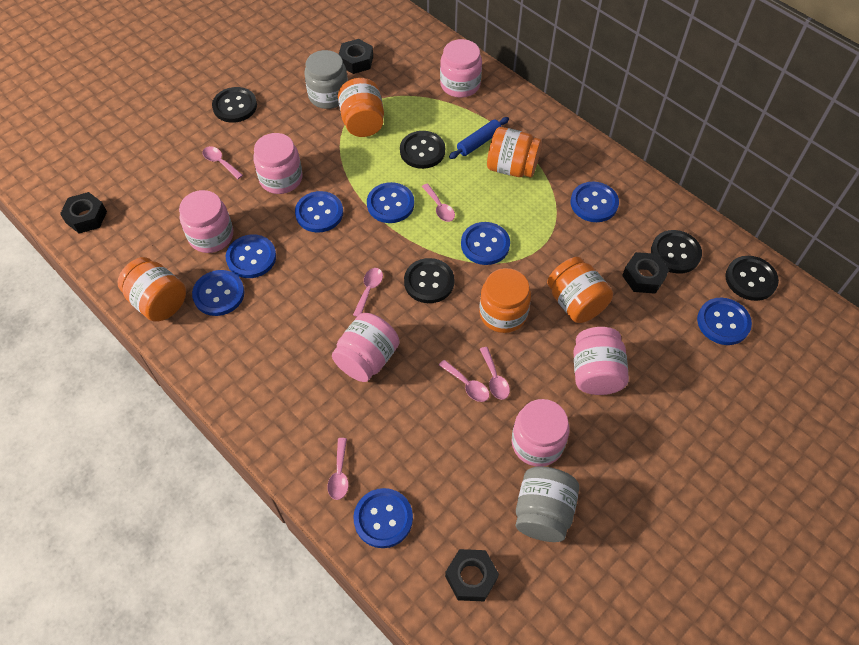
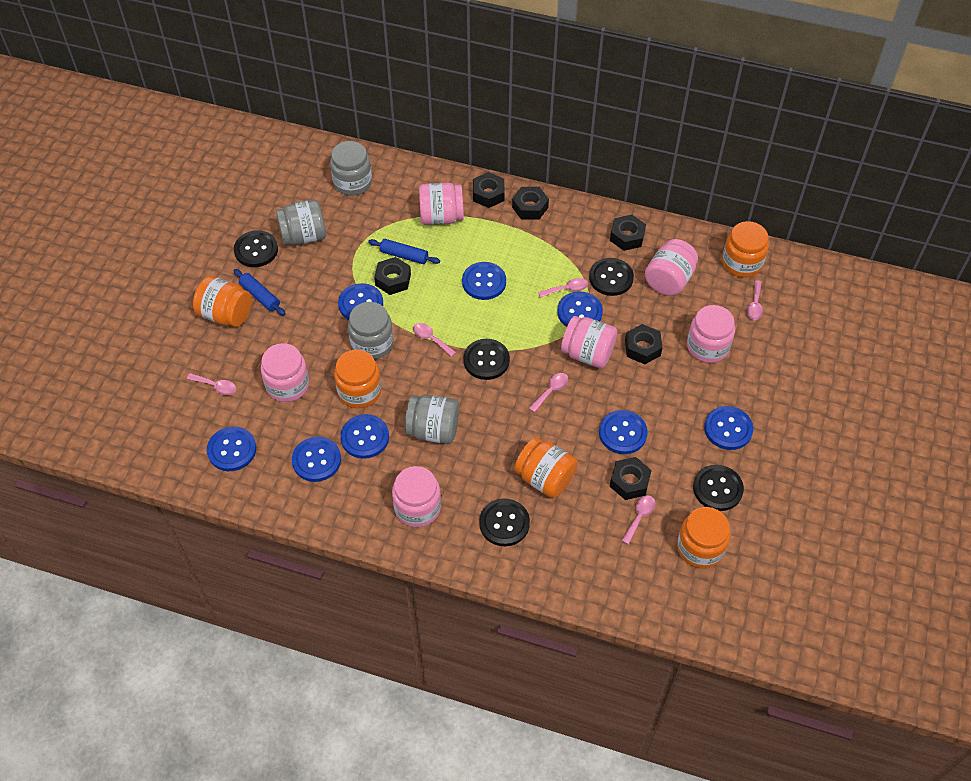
black nut: [60,192,107,234] [339,39,373,74] [445,549,499,601] [622,252,669,294] = 4 -> [374,257,411,295] [473,172,505,208] [512,187,549,220] [610,215,646,251] [610,457,652,500] [625,324,663,364] = 6
blue rolling pin: [449,117,509,159] = 1 -> [234,269,286,316] [368,239,440,264] = 2
grey jar: [304,50,348,109] [516,466,579,542] = 2 -> [276,199,326,245] [330,141,372,195] [348,302,394,359] [405,394,459,444] = 4

